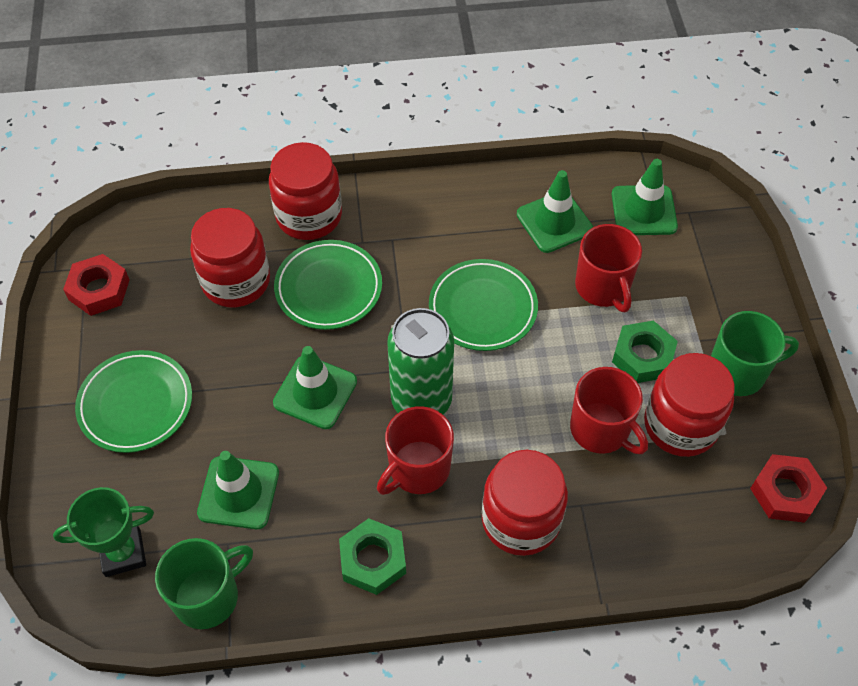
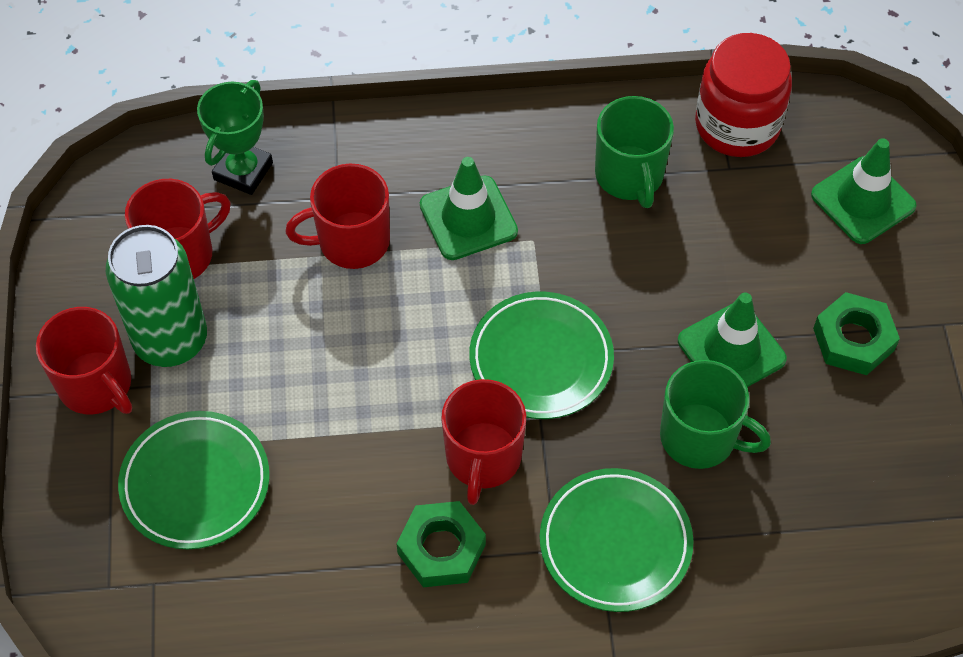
green traffic cone: [197,451,279,529] [273,346,357,429] [517,170,593,253] [612,159,678,235] = 4 -> [420,157,518,260] [678,292,787,387] [811,138,917,244] = 3
red jar: [190,208,270,307] [269,142,342,240] [482,450,568,556] [644,353,735,457] = 4 -> [695,33,792,157] = 1
red mug: [377,406,454,495] [570,367,648,454] [575,224,642,312] = 3 -> [36,307,132,415] [125,179,231,279] [285,164,390,269] [441,379,526,505] = 4
red nut: [63,254,129,316] [750,454,827,523] = 2 -> none = 0

